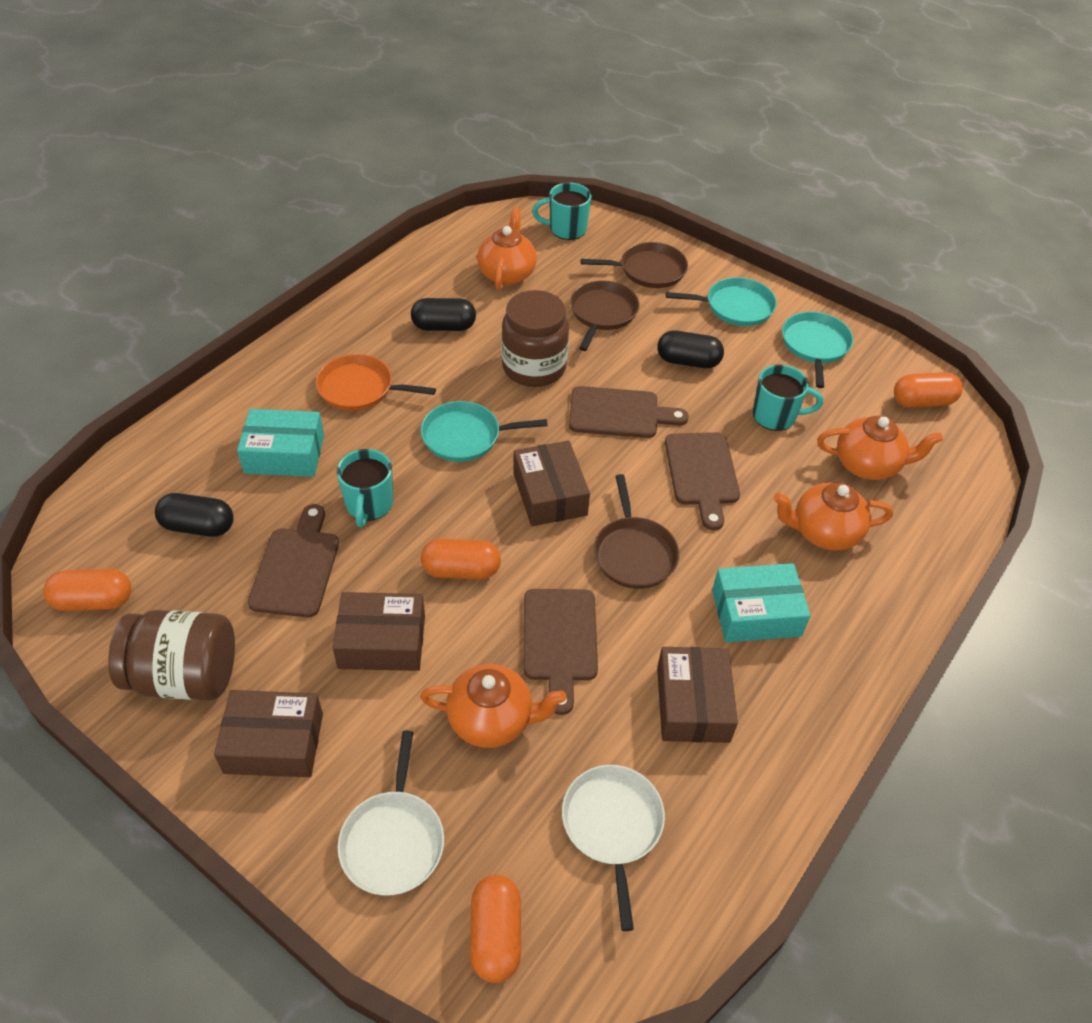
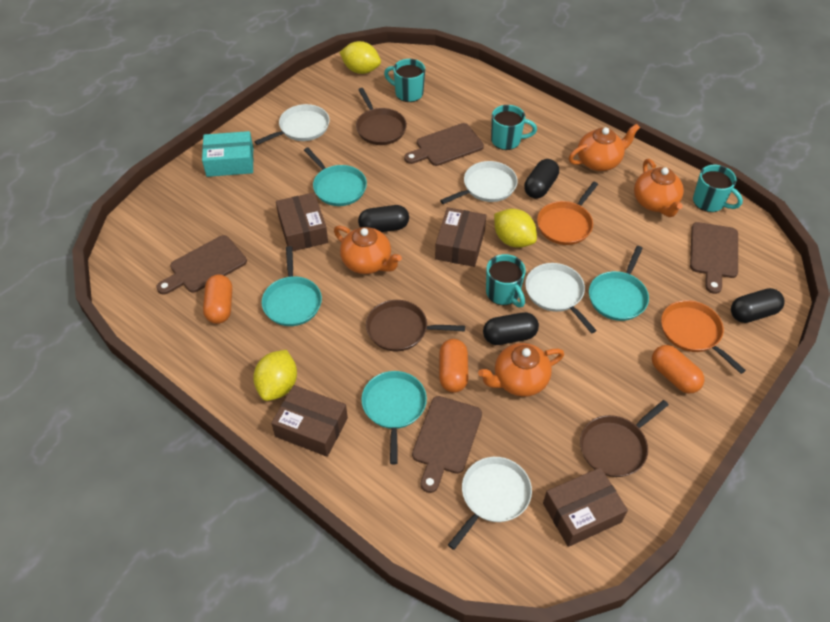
black capsule: [155,493,234,537] [411,298,476,331] [657,331,724,368] = 3 -> [358,205,409,232] [483,312,539,345] [524,159,559,199] [731,288,785,323] = 4
brown jar: [108,610,235,700] [501,290,569,387] = 2 -> none = 0
orange capsule: [43,569,132,611] [421,539,501,579] [470,874,521,983] [894,372,963,408] = 4 -> [203,274,232,324] [439,339,468,393] [652,345,704,393] = 3
orange pan: [316,354,436,411] = 1 -> [537,182,598,245] [661,300,746,374] = 2
turquoise box: [237,409,324,477] [712,563,811,642] = 2 -> [202,131,254,177] = 1
turquoise mug: [336,449,393,527] [532,183,592,240] [753,365,823,431] = 3 -> [384,59,425,102] [486,254,526,307] [491,105,537,150] [693,165,743,212] = 4
turquoise pan: [421,401,548,462] [666,277,777,326] [782,312,853,388] = 3 -> [261,246,322,326] [304,147,367,206] [361,371,427,464] [589,246,649,321] = 4
white pan: [337,731,444,895] [562,765,665,931] = 2 -> [254,104,330,145] [440,161,518,204] [448,457,532,550] [525,263,597,334] = 4
yellow lemon: none = 0 -> [253,350,297,401] [339,41,381,74] [494,209,537,248] = 3

